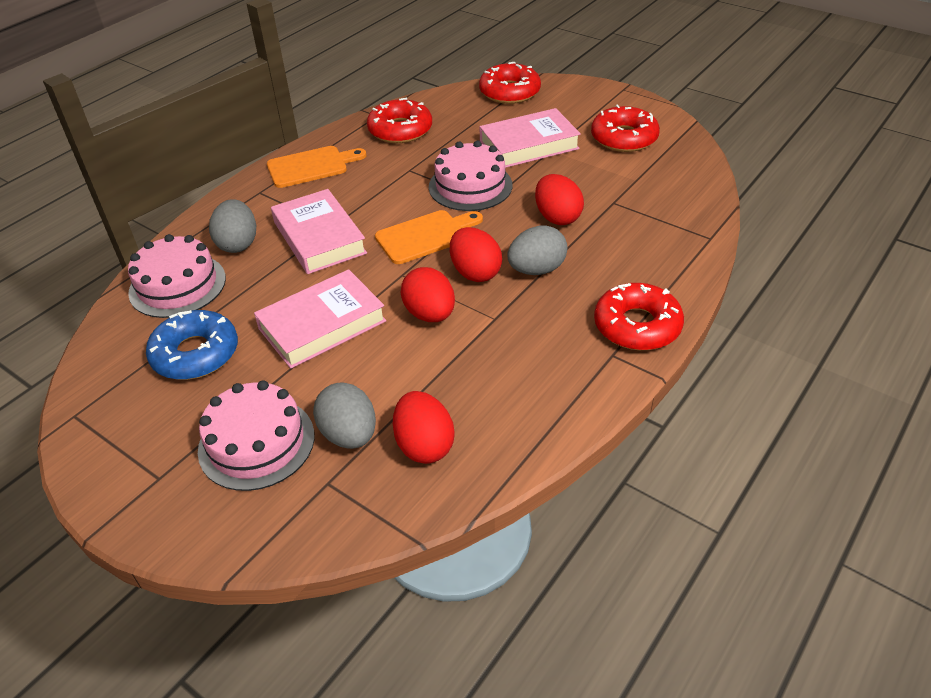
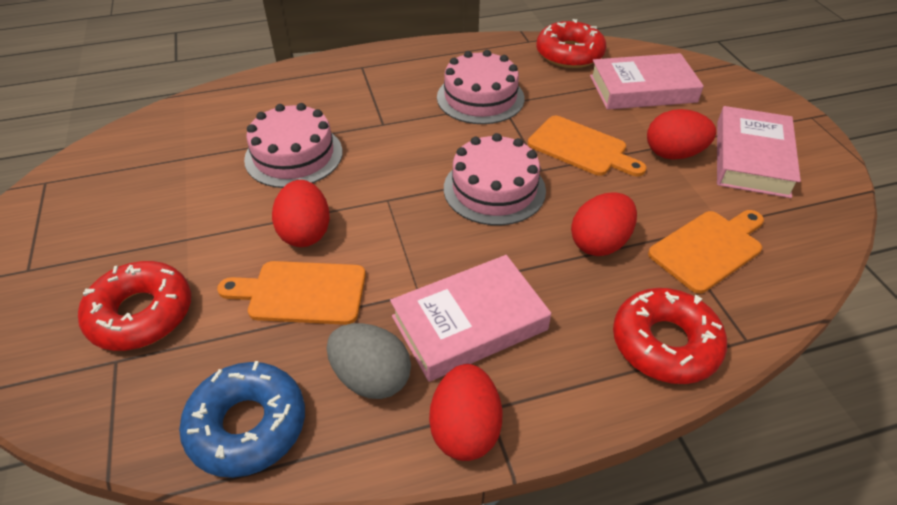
grey egg: [209,199,256,253] [313,382,376,449] [507,225,567,275] = 3 -> [327,323,411,399] = 1
orange cutting board: [267,146,367,188] [375,210,483,264] = 2 -> [217,261,366,325] [528,116,647,176] [648,210,764,294] = 3
red donut: [367,98,432,143] [479,62,541,104] [591,104,660,152] [594,283,684,350] = 4 -> [78,261,191,351] [536,19,606,68] [613,288,727,384] = 3

